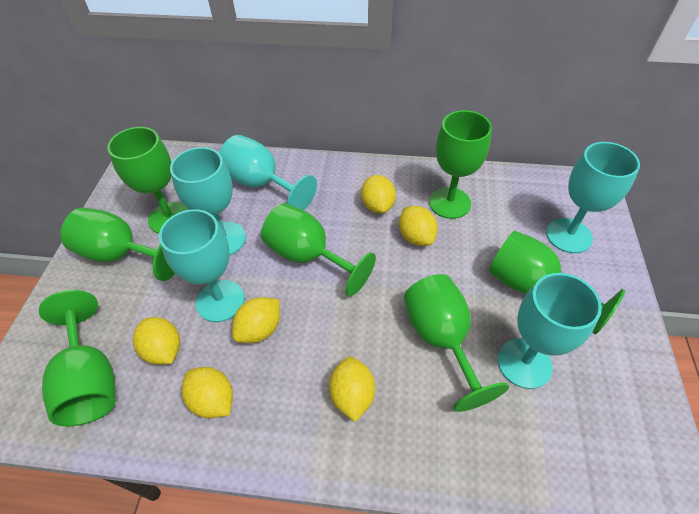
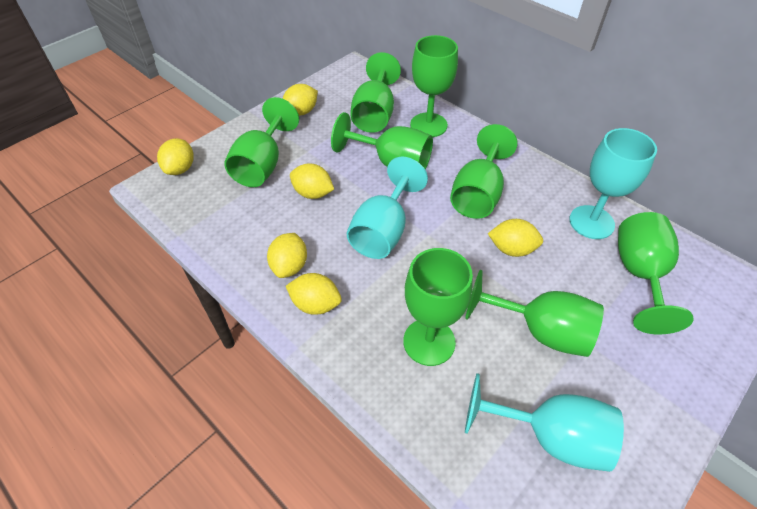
green goblet: [39,290,116,426] [61,207,175,281] [107,127,188,234] [261,203,376,296] [404,274,509,412] [429,110,492,219] [489,231,625,334] = 7 -> [224,97,299,187] [331,112,433,170] [350,52,401,133] [403,248,473,366] [410,35,458,137] [450,124,517,219] [465,270,604,357] [618,212,693,334] = 8
turquoise goblet: [159,209,245,322] [170,147,246,255] [219,135,317,210] [498,273,602,389] [546,142,640,253] = 5 -> [347,157,428,259] [465,373,624,472] [569,128,657,239] = 3

